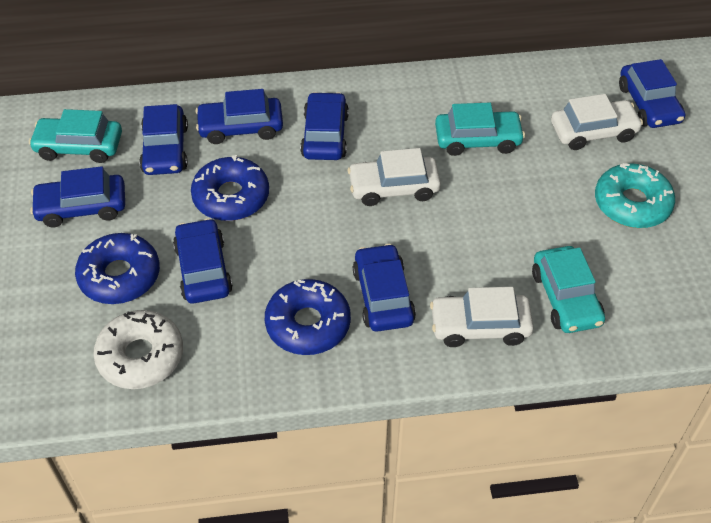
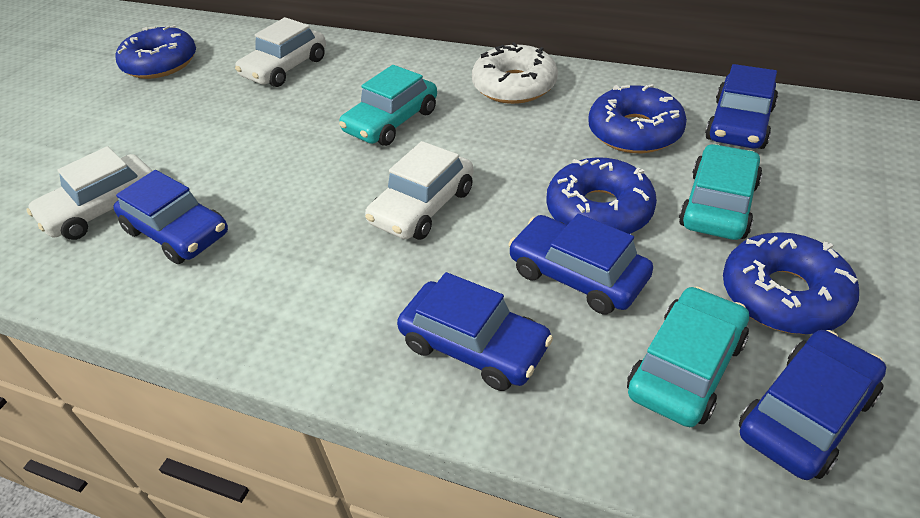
blue car: [30,166,125,227] [139,104,188,175] [173,218,233,304] [195,89,283,144] [300,92,349,160] [353,244,416,332] [619,59,685,128] = 7 -> [113,170,228,264] [397,272,553,391] [508,214,653,314] [705,64,778,149] [739,330,886,480] = 5
blue donut: [75,233,160,304] [191,155,269,221] [265,279,351,355] = 3 -> [116,25,196,79] [546,157,657,234] [588,84,687,153] [723,232,859,334] = 4
turquoise donut: [595,163,675,228] = 1 -> none = 0

